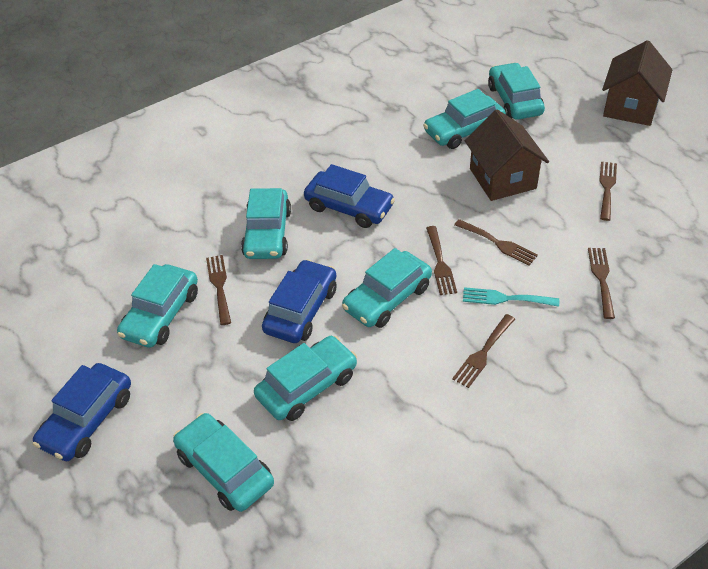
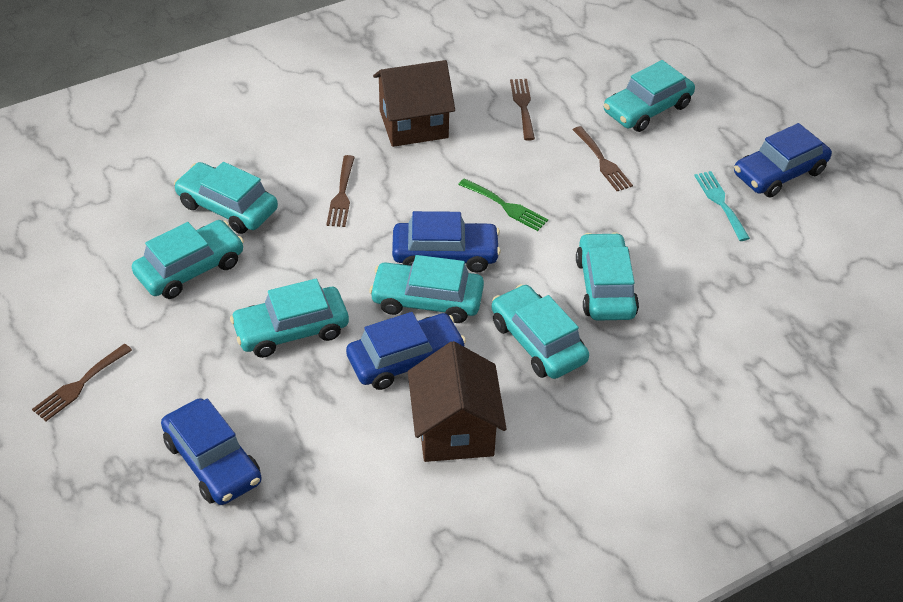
blue car: [33,363,131,461] [262,259,336,343] [304,164,395,228] = 3 -> [161,398,262,505] [346,312,466,390] [392,211,501,273] [734,123,832,198] = 4
brown fork: [206,255,231,325] [426,226,457,295] [452,314,515,388] [454,219,538,266] [588,248,615,319] [599,162,617,221] = 6 -> [32,344,132,421] [326,155,355,227] [510,79,535,141] [573,126,633,191] = 4
green fork: none = 0 -> [458,178,548,231] = 1

